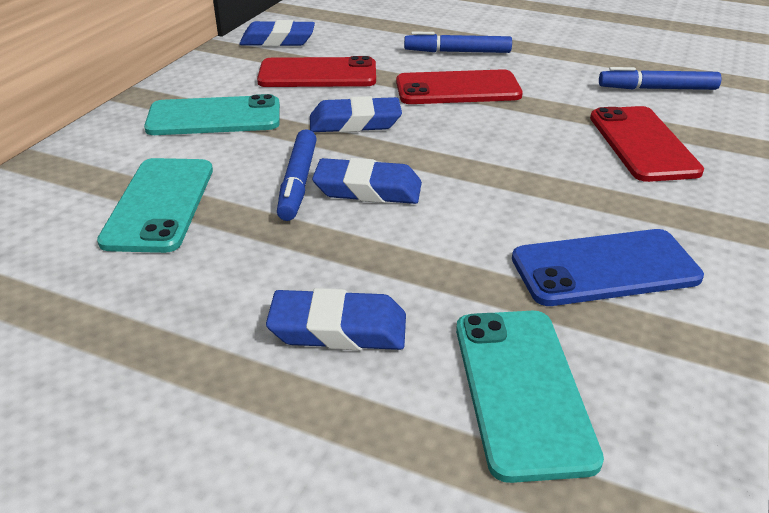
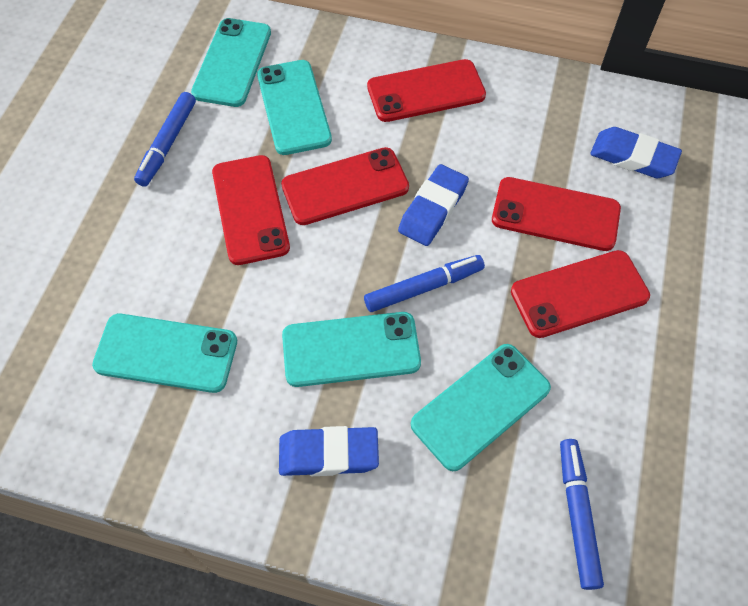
blue eraser: [239,20,315,47] [266,288,406,350] [310,96,402,133] [312,158,422,204] = 4 -> [279,426,379,476] [398,164,469,246] [590,127,682,178] = 3
blue phone: [512,229,704,306] = 1 -> none = 0
red phone: [257,56,376,87] [396,69,523,104] [590,106,704,182] = 3 -> [212,155,290,265] [281,147,409,225] [367,59,486,122] [492,177,621,251] [511,250,650,338] = 5
turquoise phone: [97,158,213,253] [144,94,280,135] [456,311,604,483] = 3 -> [92,314,237,393] [191,18,271,107] [257,60,332,155] [282,312,421,387] [411,344,551,471] = 5

